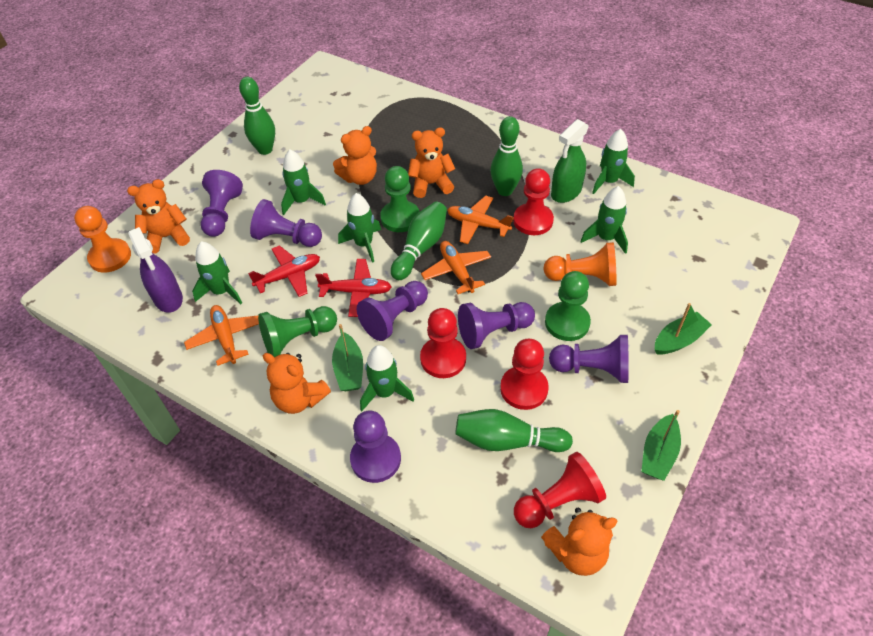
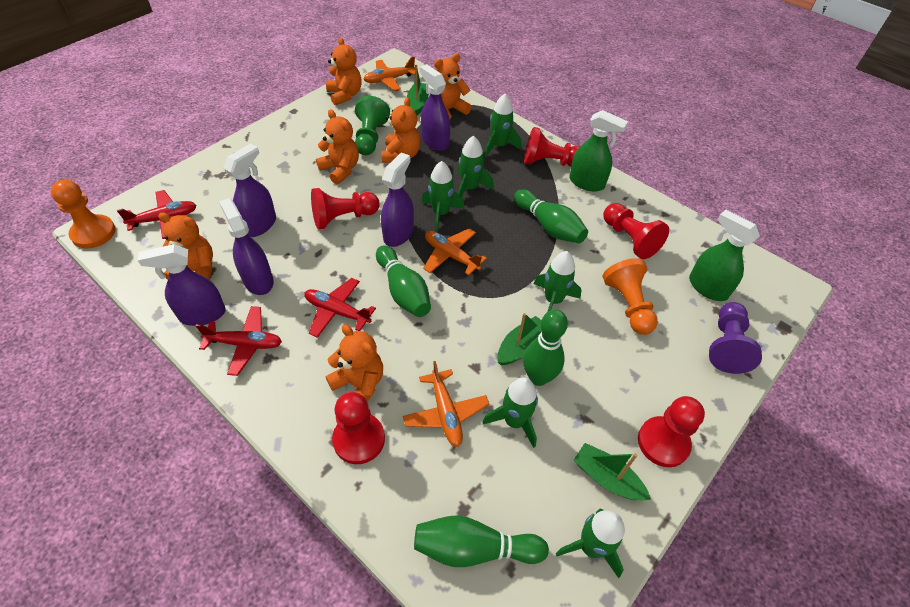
green pawn: [258,306,337,357] [380,166,420,232] [545,271,591,341] = 3 -> [355,96,390,155] = 1
green spray bottle: [551,119,589,203] = 1 -> [569,110,628,192] [689,210,760,301] = 2
orange teddy bear: [127,179,190,254] [263,353,331,414] [333,126,377,185] [408,128,455,198] [541,508,618,576] = 5 -> [158,213,213,280] [316,109,359,184] [325,324,383,402] [326,37,362,106] [381,97,421,163] [434,53,471,119] = 6
purple pawn: [201,170,243,237] [250,199,322,247] [350,411,401,483] [357,281,428,341] [458,302,535,349] [549,335,629,383] = 6 -> [709,302,762,374] = 1
purple spray bottle: [128,227,183,313] = 1 -> [138,244,226,326] [219,198,273,295] [223,144,276,237] [381,152,414,247] [420,64,450,151] = 5
red pawn: [420,308,466,378] [500,339,549,410] [513,168,554,235] [514,452,606,528] = 4 -> [311,188,380,229] [332,392,385,464] [524,127,580,167] [603,203,669,259] [638,396,705,467] = 5
red plane: [248,245,320,297] [315,259,392,317] = 2 -> [117,190,197,239] [196,306,282,376] [304,278,376,338] = 3

